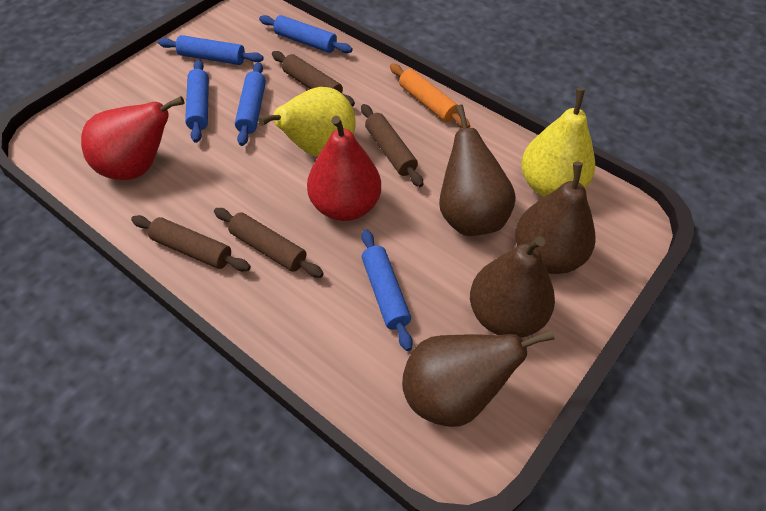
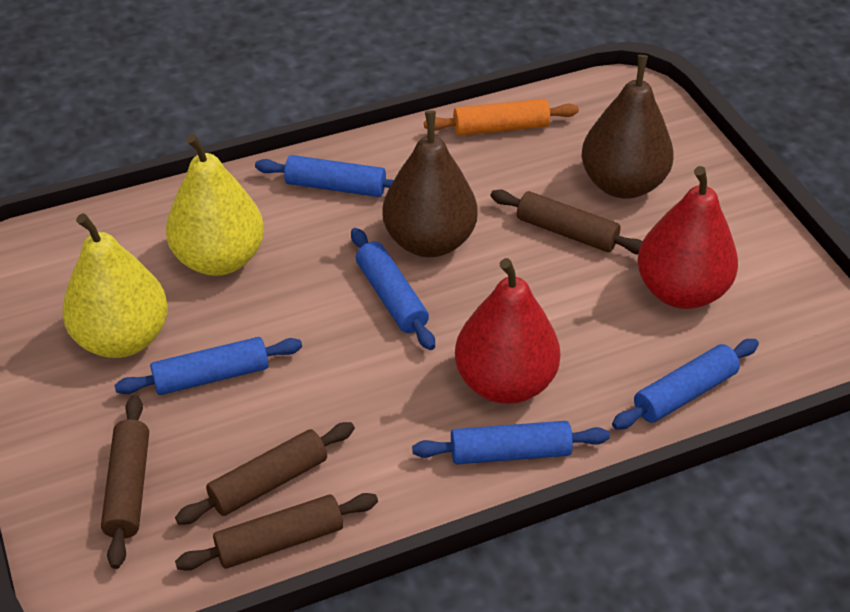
brown pear: [402,329,554,427] [439,104,516,236] [470,236,555,338] [515,162,595,274] = 4 -> [382,110,478,257] [582,55,674,199] = 2

